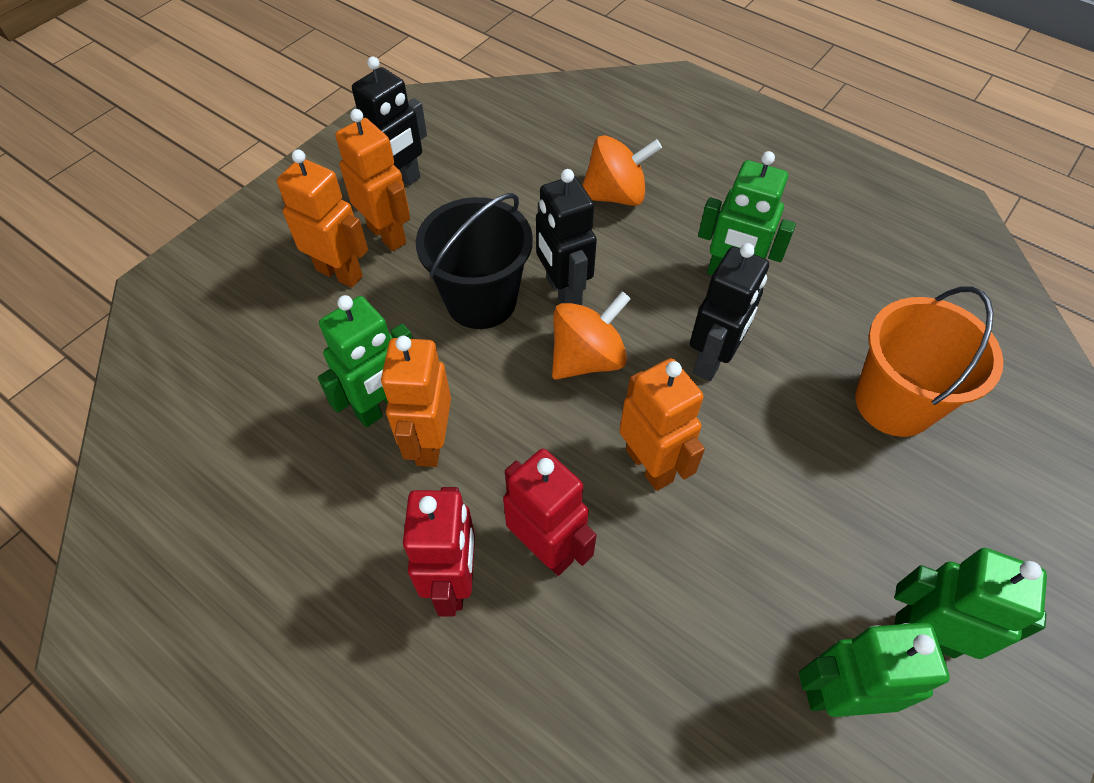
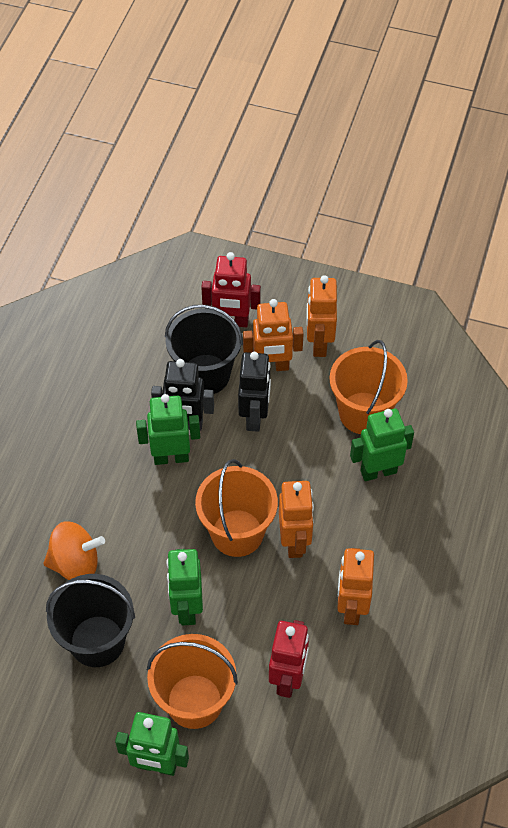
black bucket: [416,193,533,329] = 1 -> [46,574,135,667] [165,305,243,394] = 2
black robot: [352,57,427,186] [536,169,597,305] [690,243,769,381] = 3 -> [151,359,214,431] [238,352,271,432] = 2
orange bucket: [855,286,1004,437] = 1 -> [147,634,238,729] [195,459,278,557] [330,340,408,434] = 3
orange spinning top: [552,291,631,380] [582,135,662,206] = 2 -> [43,521,105,580] = 1

